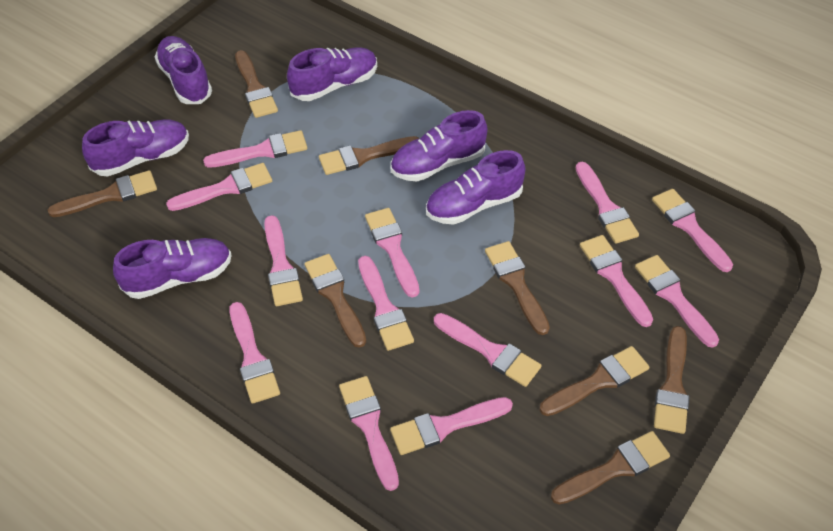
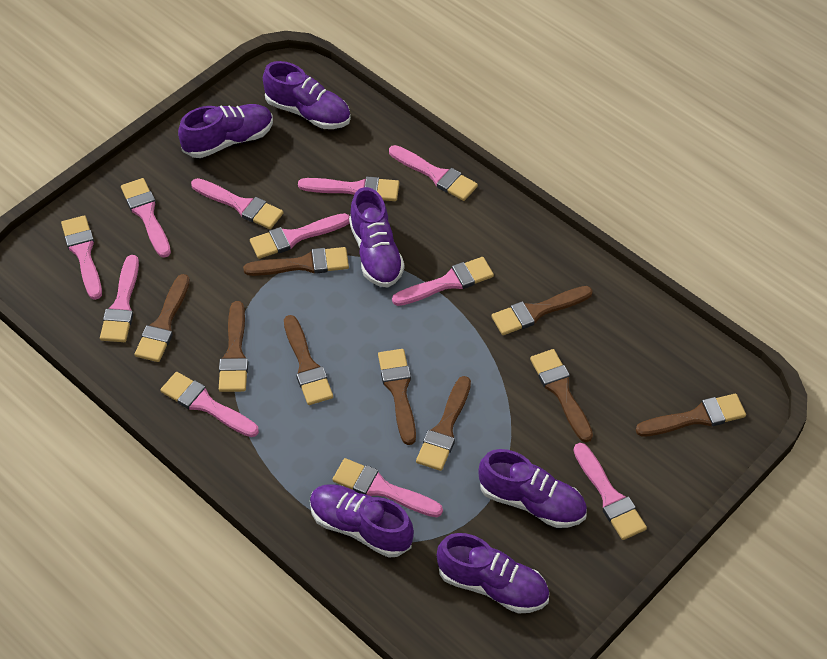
brown brush: [48,170,157,217] [235,50,278,118] [304,254,366,348] [319,136,419,175] [485,241,550,335] [540,346,650,416] [551,431,670,505] [654,326,690,434] = 8 -> [135,274,190,362] [219,301,248,392] [243,247,349,276] [284,315,333,405] [378,349,416,445] [416,376,471,471] [491,286,593,335] [530,349,593,443] [636,394,746,436] = 9
pink brush: [166,163,272,211] [203,130,307,168] [230,302,280,404] [264,215,303,306] [339,376,399,491] [358,256,414,351] [365,208,419,298] [390,397,513,455] [434,313,541,387] [576,162,639,244] [580,235,653,327] [635,255,719,348] [652,189,733,272] = 13 -> [61,215,102,300] [100,255,139,342] [121,178,171,258] [160,372,259,437] [191,178,283,229] [250,213,350,259] [298,176,399,201] [332,458,443,517] [389,145,478,201] [392,257,494,306] [573,443,647,540] = 11

